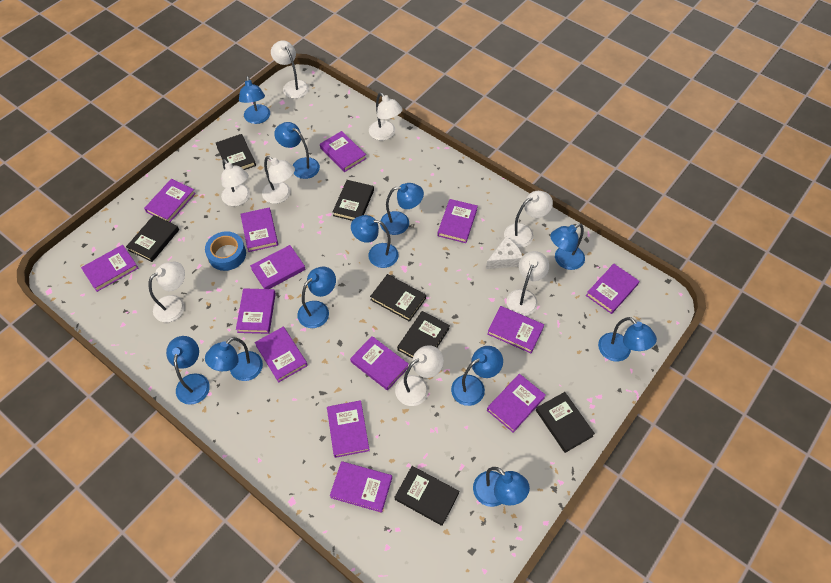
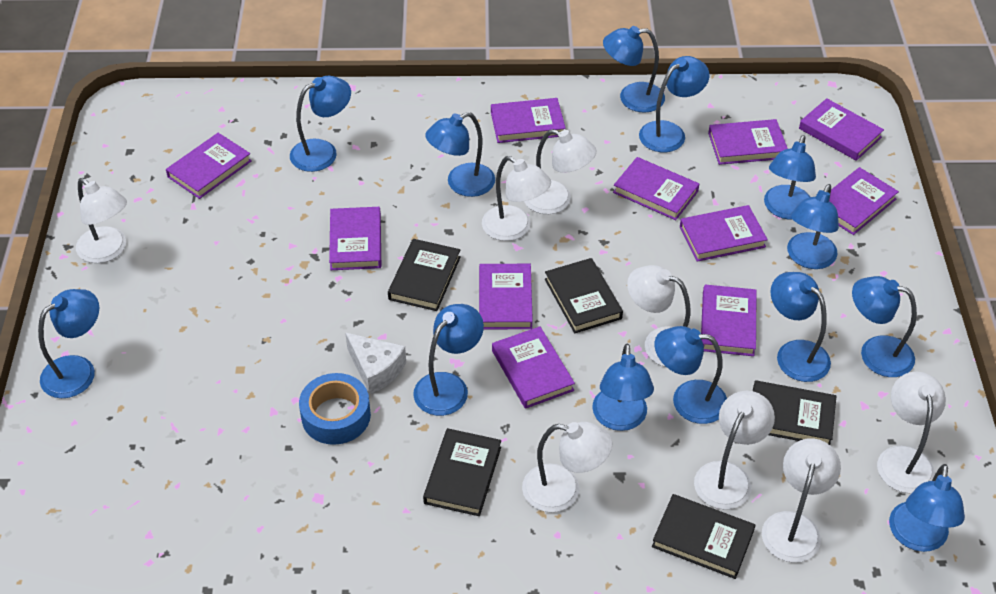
black book: [126,215,179,262] [216,134,256,170] [333,180,374,221] [370,274,426,322] [395,466,459,526] [397,311,450,359] [536,392,595,453] = 7 -> [388,239,461,311] [423,428,501,516] [545,258,623,333] [652,494,755,579] [753,380,836,445] = 5
blue lamp: [166,336,210,405] [205,337,263,381] [239,76,270,124] [274,122,320,179] [297,266,336,328] [351,215,398,268] [380,183,424,235] [451,346,503,406] [473,467,530,507] [550,223,585,270] [598,317,657,361] = 11 -> [38,289,99,398] [290,76,351,172] [413,304,484,416] [425,112,495,197] [592,344,654,431] [603,26,665,113] [639,56,709,152] [655,326,727,424] [764,135,816,220] [770,272,831,382] [787,184,839,269] [852,276,917,377] [889,464,965,552] = 13
purple book: [81,245,138,292] [144,179,196,222] [236,288,276,334] [240,208,278,252] [250,245,306,289] [255,327,308,382] [320,131,367,172] [327,400,370,458] [330,461,392,513] [350,336,409,391] [438,199,478,243] [487,306,544,353] [487,374,546,433] [586,264,639,314] = 14 -> [166,133,252,199] [329,207,381,270] [479,264,533,329] [491,98,566,143] [492,326,575,409] [613,157,699,220] [680,205,768,262] [701,285,757,356] [708,119,788,165] [799,98,884,161] [829,167,899,235] = 11

